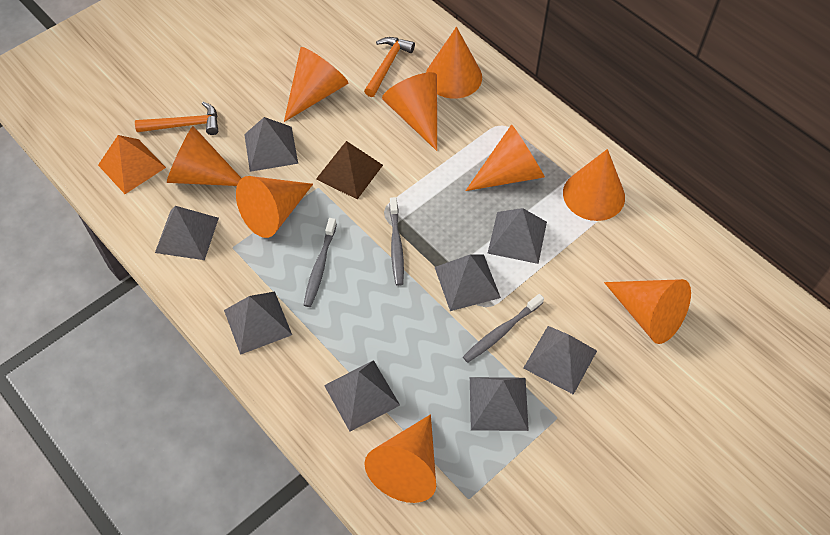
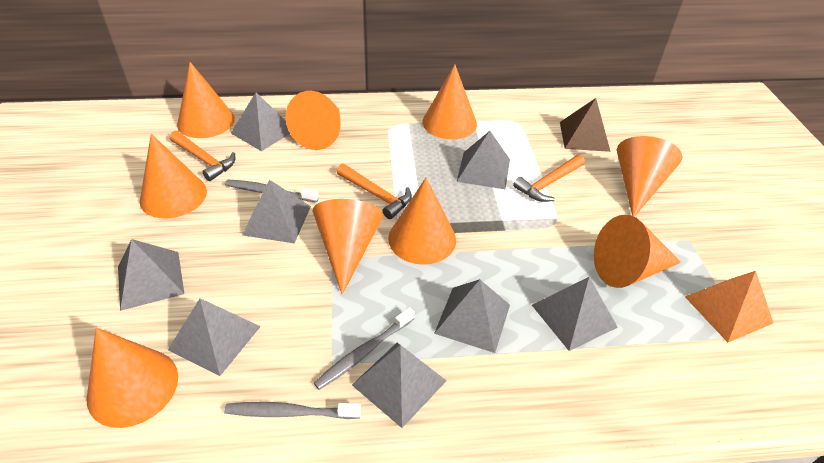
orange hammer: [135,102,218,135] [364,37,415,97] = 2 -> [170,131,235,181] [337,164,412,219] [513,154,585,202] = 3

